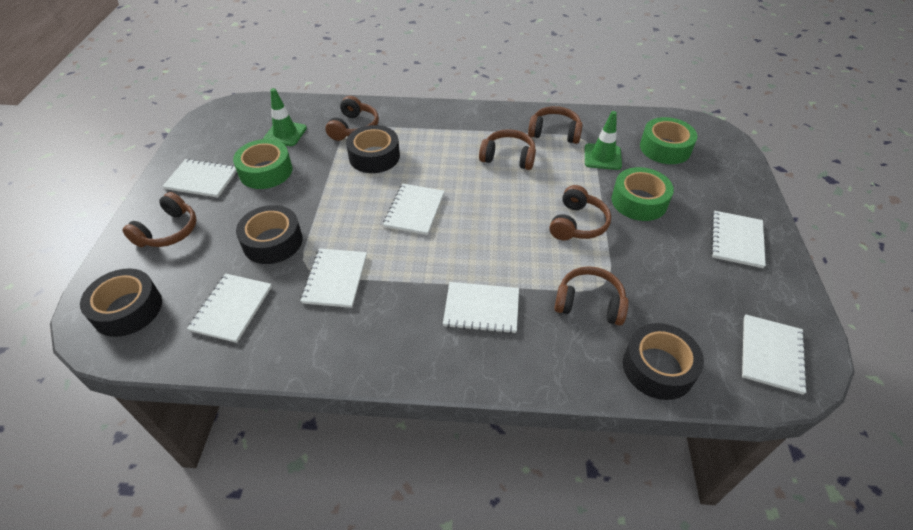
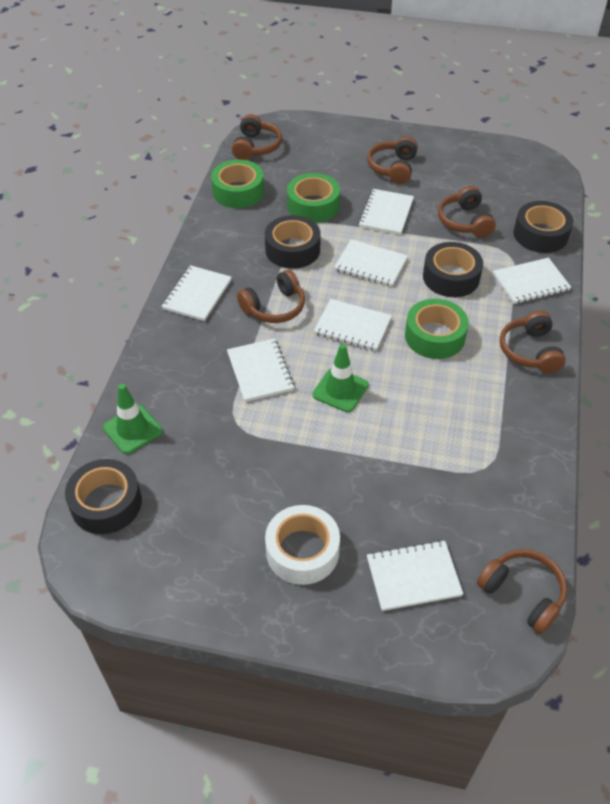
white tape: none = 0 -> [265,505,340,585] = 1

